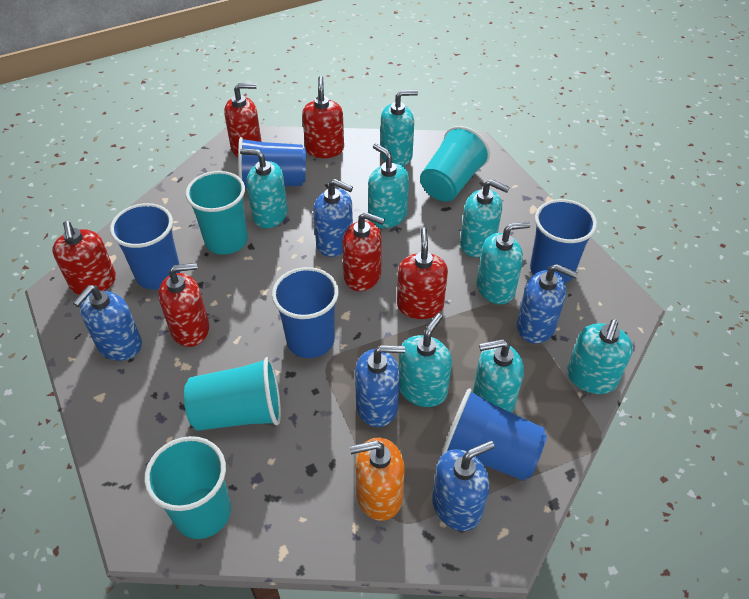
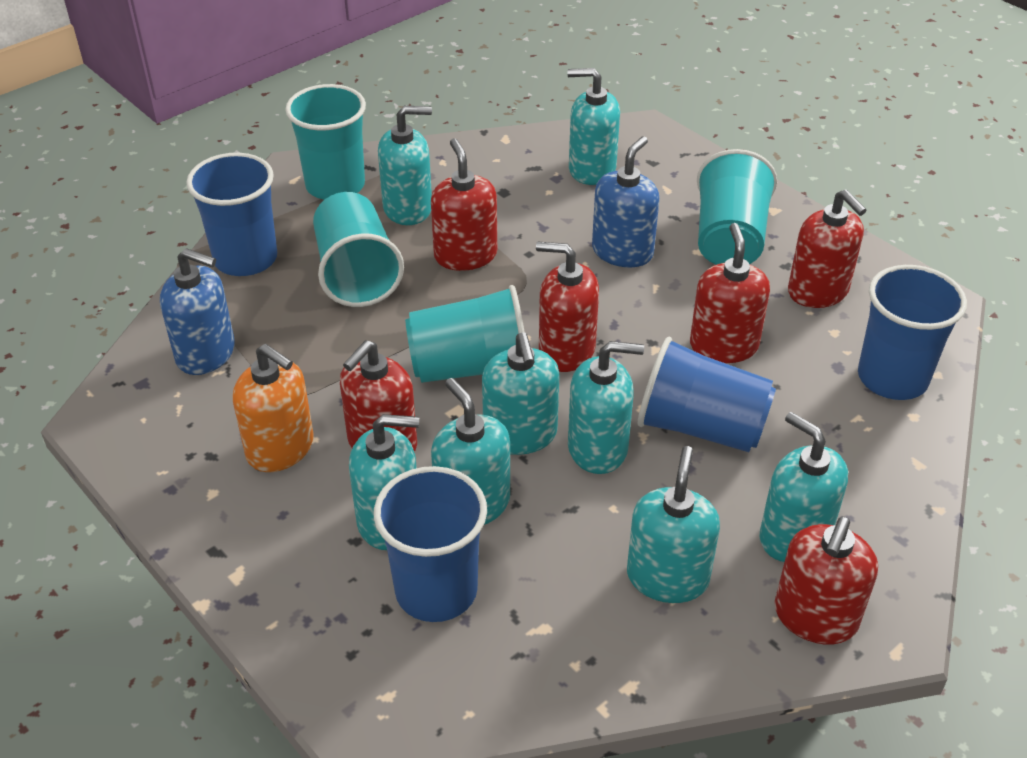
blue cup: [110,203,180,289] [238,137,306,188] [272,267,339,358] [442,388,547,481] [530,199,597,283] = 5 -> [186,153,277,276] [374,466,487,622] [638,337,776,452] [858,265,967,400] = 4
blue soap dispenser: [73,285,142,361] [313,179,353,257] [355,345,405,427] [432,441,494,531] [517,264,578,344] = 5 -> [160,248,235,375] [592,136,659,268] = 2

